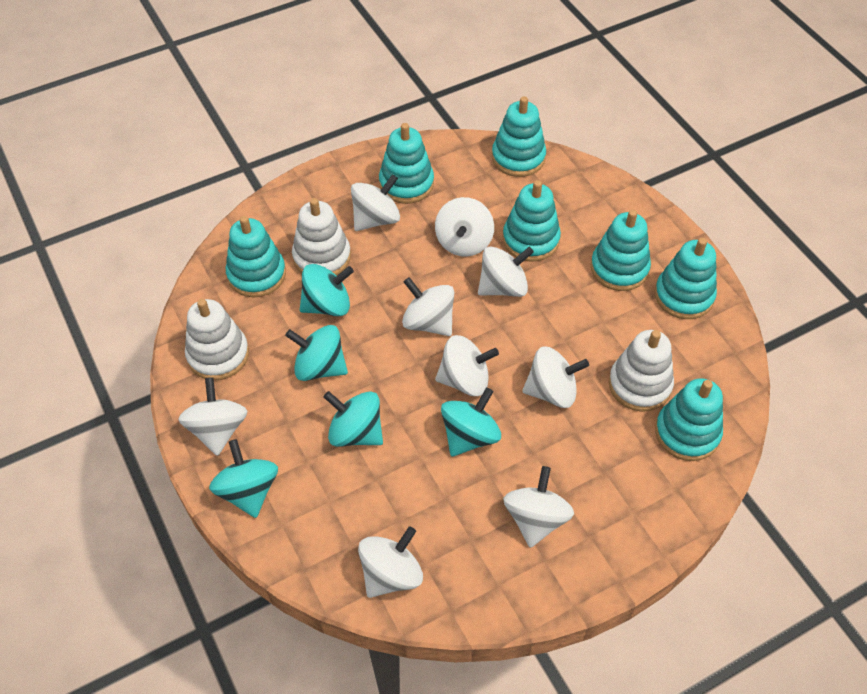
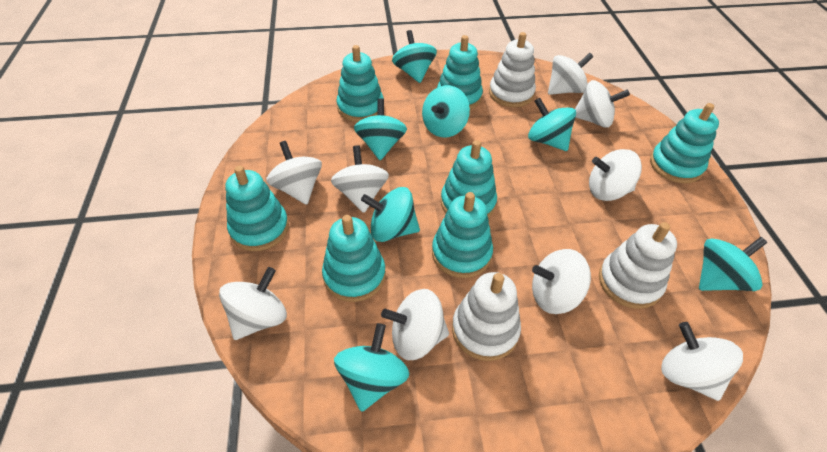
turquoise spinning top: [209,439,278,518] [285,325,348,381] [300,264,354,316] [323,391,383,447] [441,387,501,457] = 5 -> [334,323,409,412] [354,99,407,160] [361,187,420,242] [392,30,437,83] [422,85,470,137] [528,98,576,151] [699,237,767,291] = 7

